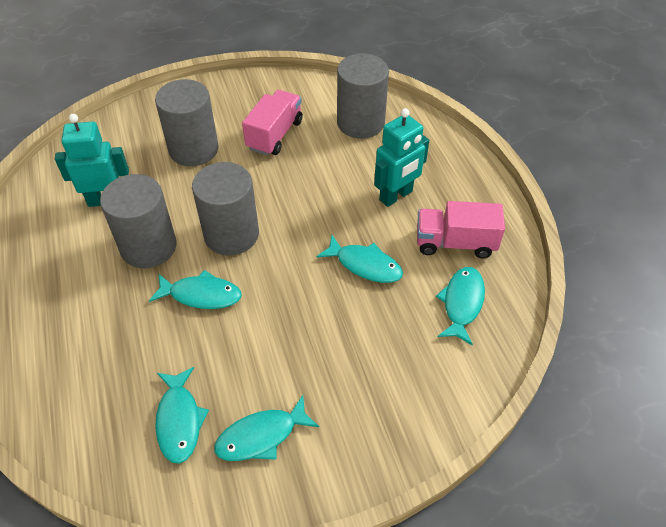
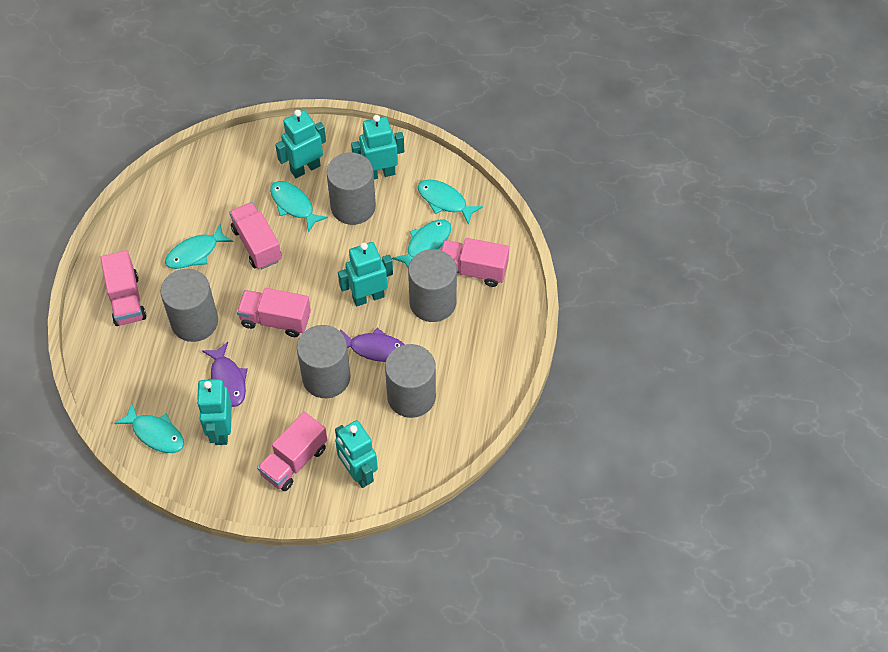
grey cylinder: [100,174,177,268] [155,79,219,166] [192,162,259,255] [337,54,389,138] = 4 -> [161,269,218,342] [297,325,351,398] [327,152,376,225] [385,344,436,418] [408,249,457,322] = 5
pink truck: [242,90,303,156] [417,201,505,258] = 2 -> [100,250,146,326] [229,202,282,269] [237,288,311,337] [257,412,327,491] [441,238,509,287] = 5
purple fish: none = 0 -> [202,342,248,407] [340,328,405,362] = 2
turquoise robot: [55,114,129,207] [374,108,429,207] = 2 -> [197,379,232,445] [275,110,326,178] [335,420,378,488] [338,242,393,306] [351,115,404,180] = 5

